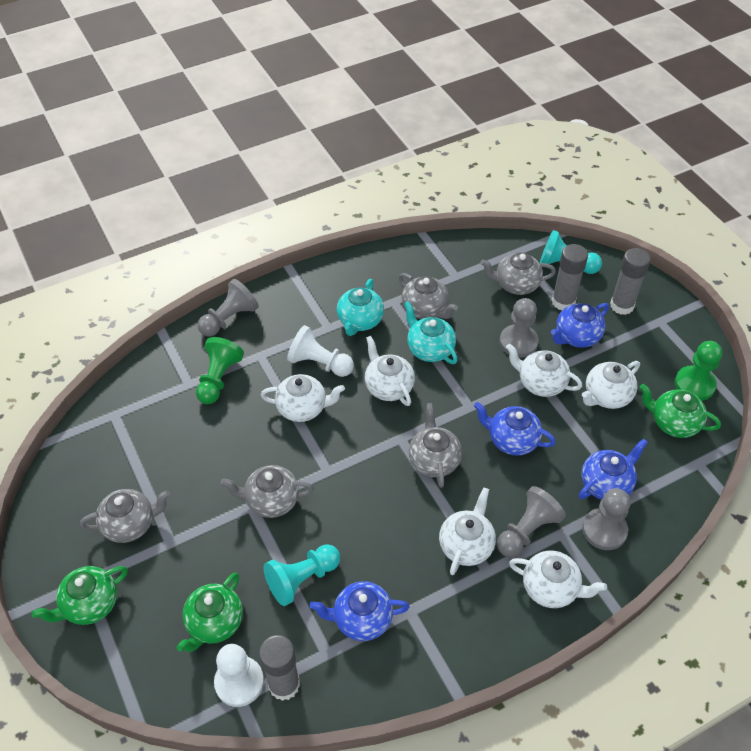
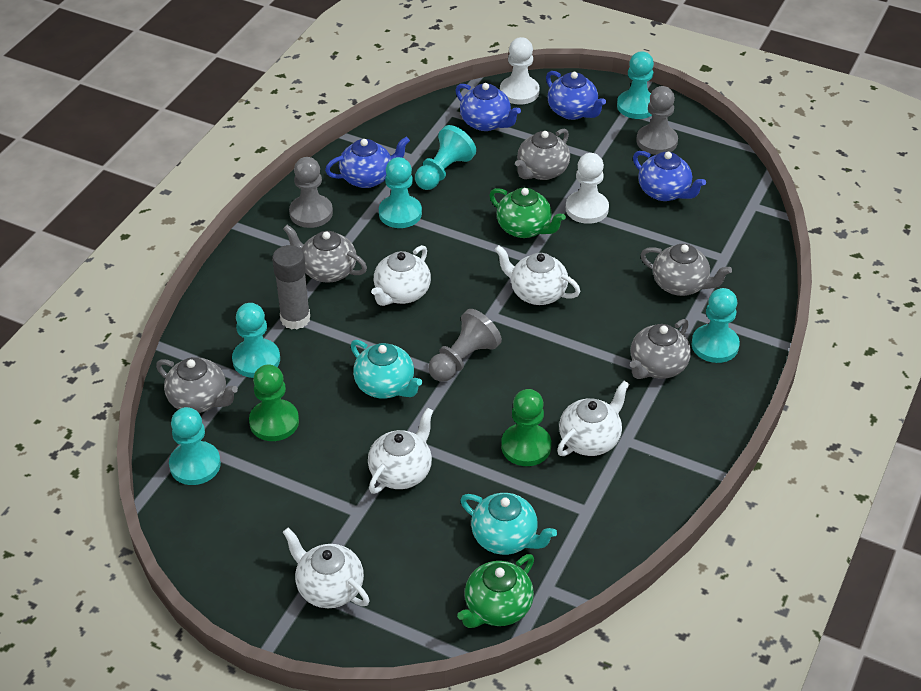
green teapot: [32,566,128,625] [177,572,243,652] [640,384,721,438] = 3 -> [457,554,534,628] [489,188,566,238] = 2
grey glue stick: [259,635,300,701] [551,244,588,310] [610,248,651,315] = 3 -> [272,245,310,330] = 1
grey pawn: [197,279,259,337] [497,486,566,557] [500,298,539,358] [582,488,631,550] = 4 -> [289,157,333,228] [428,309,502,382] [636,86,678,155] = 3
turquoise pawn: [263,544,340,606] [540,230,602,274] = 2 -> [169,407,221,485] [232,303,280,378] [379,157,422,228] [415,125,476,190] [617,51,654,119] [691,288,740,363] = 6
white teapot: [261,374,345,422] [365,336,415,406] [439,487,496,575] [506,344,582,397] [509,550,607,608] [582,361,640,409] = 6 -> [283,528,370,608] [368,408,433,494] [371,245,431,306] [495,245,580,305] [557,381,629,456] = 5

